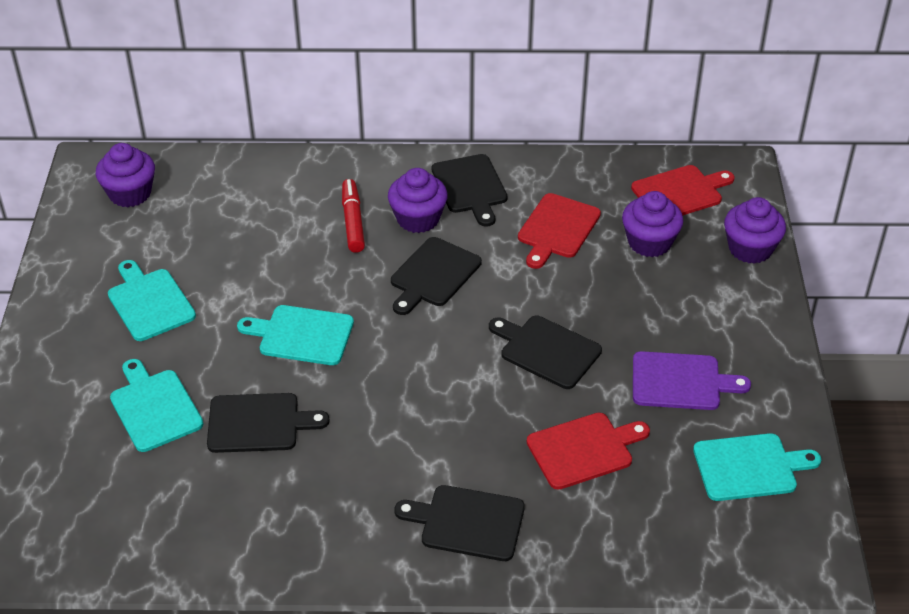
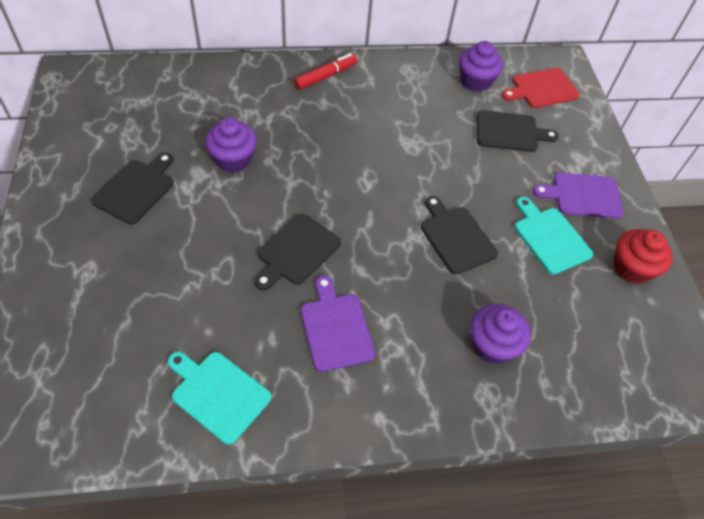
black cutting board: [207,393,330,453] [391,237,482,315] [394,485,525,561] [432,154,507,227] [489,316,602,389] = 5 -> [91,153,174,224] [255,214,341,290] [421,196,498,274] [477,110,559,152] = 4
purple cupcake: [96,143,155,207] [388,168,448,233] [622,191,683,257] [724,197,786,264] = 4 -> [205,118,257,173] [459,41,503,92] [470,304,531,364] = 3
purple cutting board: [633,351,751,410] = 1 -> [301,276,375,372] [533,173,623,219] = 2
red cupcake: none = 0 -> [613,229,673,284] = 1
red cutting board: [518,193,601,269] [527,413,650,490] [631,165,734,216] = 3 -> [502,68,580,108] = 1
turquoise cutting board: [108,260,196,341] [110,359,203,452] [237,305,354,365] [693,433,821,501] = 4 -> [168,352,272,445] [514,197,594,274] = 2

